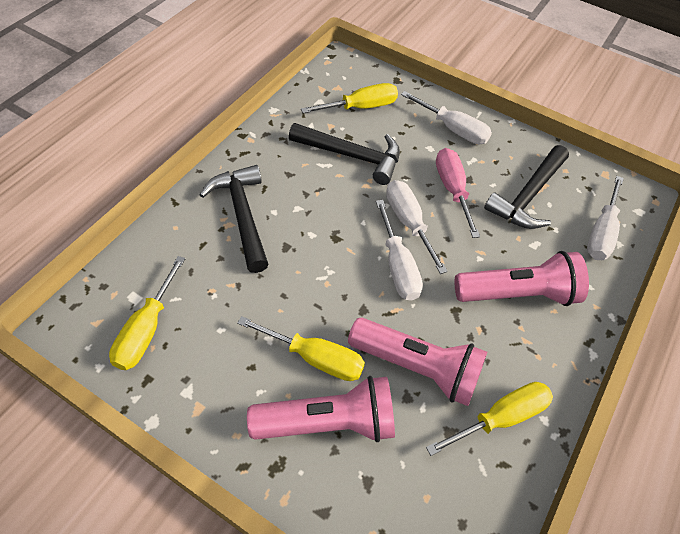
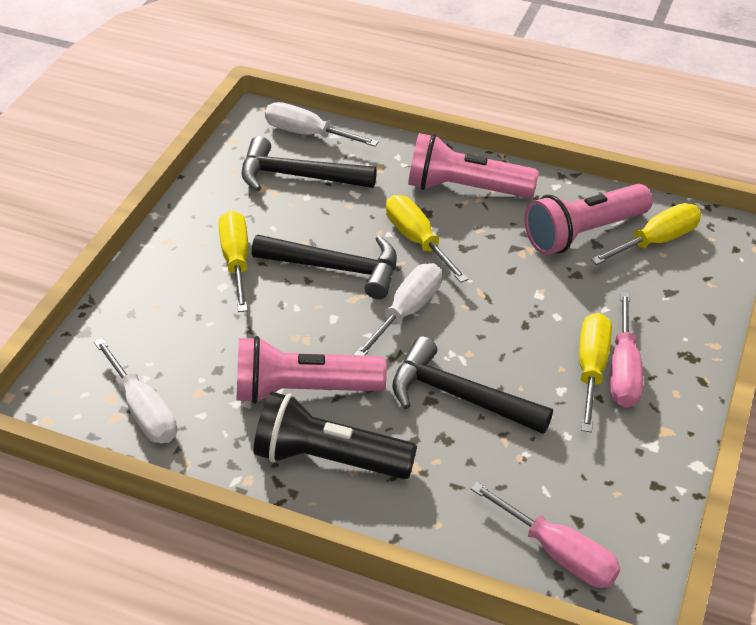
black flashlight: none = 0 -> [254,392,417,479] = 1
pink screwdriver: [436,148,480,238] = 1 -> [471,482,620,588] [610,292,643,408] = 2
white screwdriver: [376,200,423,301] [386,180,448,274] [401,91,492,144] [587,176,624,260] = 4 -> [94,338,177,443] [265,102,379,147] [354,263,442,356] = 3

